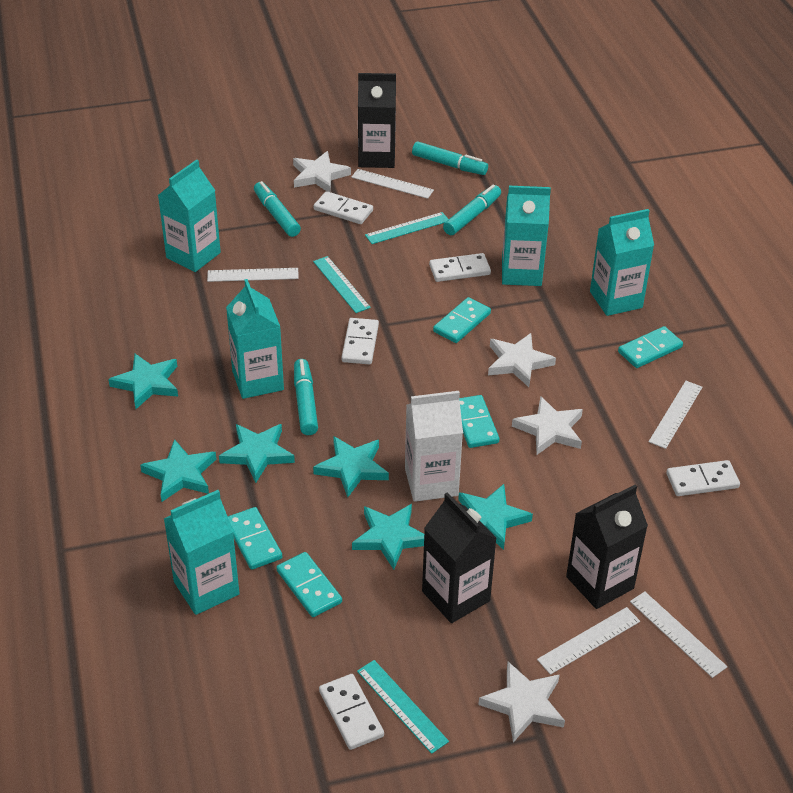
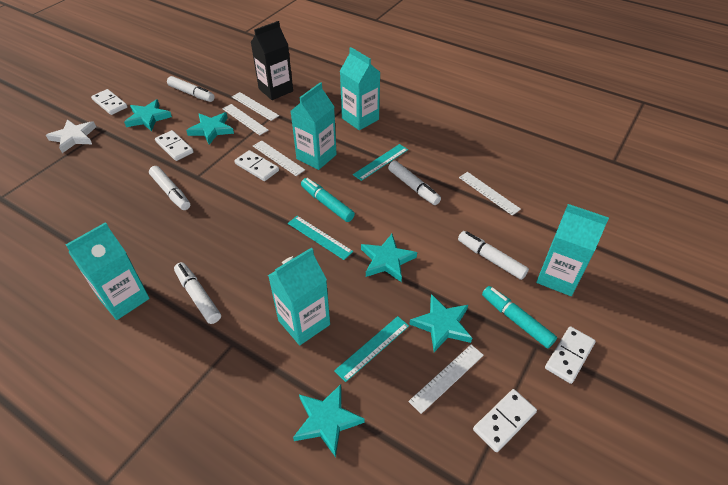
black carton: [358,73,396,168] [422,492,497,623] [566,485,648,609] = 3 -> [251,21,293,100] = 1
turquoise domino: [228,507,282,570] [276,552,342,617] [433,297,491,343] [459,395,499,448] [618,326,683,368] = 5 -> none = 0
turquoise marker: [254,181,301,237] [294,359,318,435] [412,141,488,175] [443,184,501,235] = 4 -> [301,178,355,222] [482,286,557,348] = 2
turquoise star: [108,354,178,409] [140,439,216,502] [219,424,295,483] [313,436,389,497] [352,504,424,569] [458,484,533,550] = 6 -> [124,99,172,131] [186,112,234,145] [293,384,364,457] [361,234,417,282] [409,294,472,352] = 5
white carton: [405,391,463,502] = 1 -> none = 0
white marker: none = 0 -> [149,166,190,210] [167,76,215,102] [174,262,221,324] [388,160,441,205] [458,231,529,280] = 5
white star: [293,151,351,192] [478,662,565,742] [488,333,556,387] [512,396,583,455] = 4 -> [46,119,96,153] = 1

